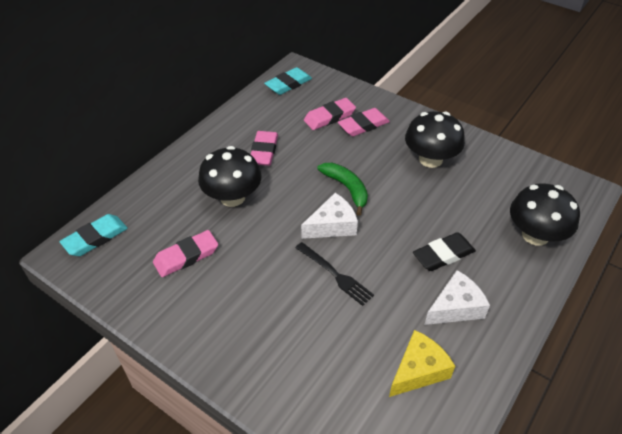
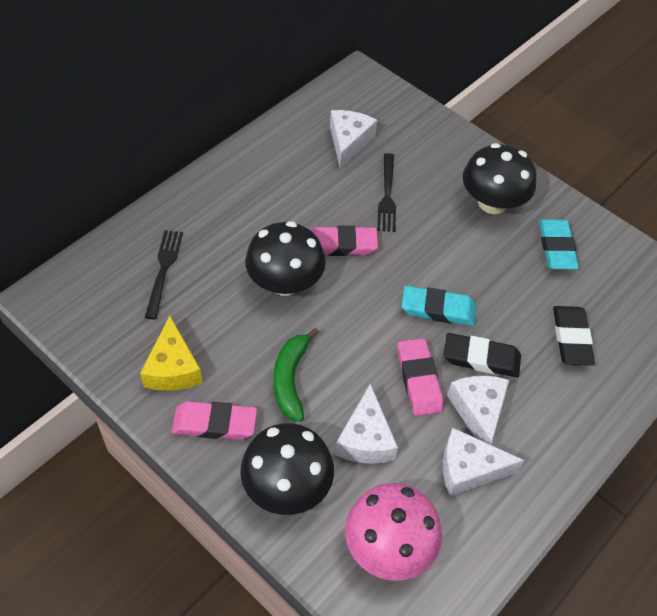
black eraser: [413,232,476,271] = 1 -> [444,333,521,377] [553,306,595,365] = 2
black fork: [295,242,374,306] = 1 -> [145,230,183,319] [377,153,396,232] = 2
pink eraser: [153,230,218,277] [251,131,278,166] [304,98,356,130] [338,108,390,136] = 4 -> [172,401,257,440] [310,226,378,256] [397,338,444,416] = 3
pink mushroom: none = 0 -> [345,483,442,581] = 1
white cheese: [301,193,358,239] [424,270,490,325] = 2 -> [330,110,377,169] [335,384,398,464] [443,428,524,496] [447,376,509,445] = 4

